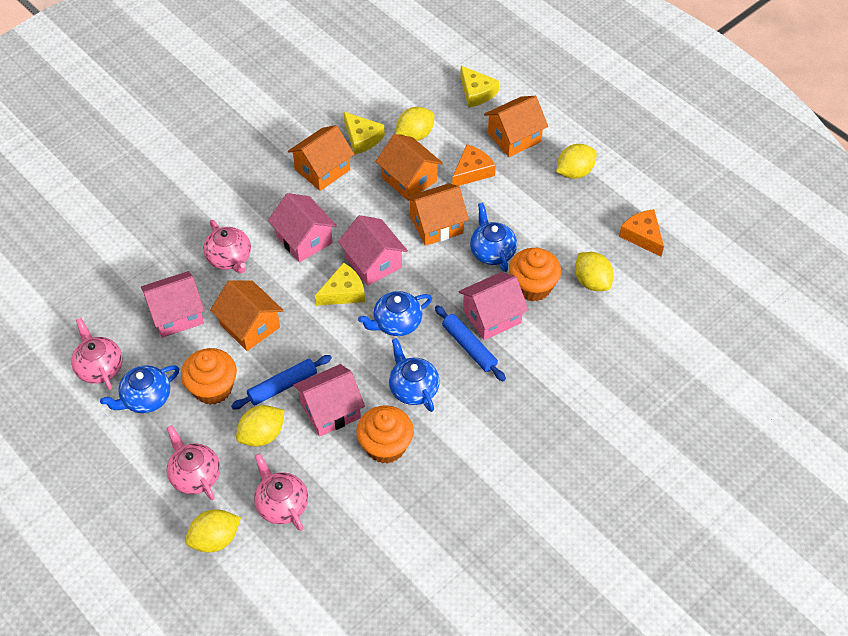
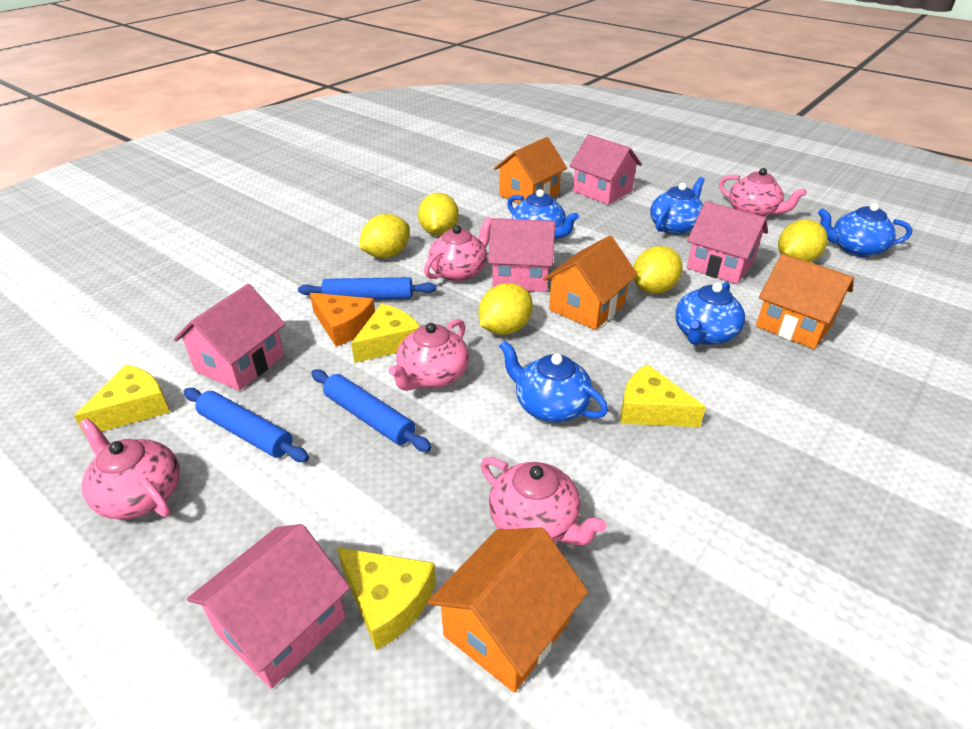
blue rolling pin: [231,355,332,409] [435,305,506,381] = 2 -> [183,388,309,462] [298,277,436,299] [311,369,432,452] = 3
blue teapot: [100,365,179,413] [358,291,432,336] [389,338,440,412] [470,203,517,272] = 4 -> [499,340,608,422] [507,189,579,239] [650,177,705,235] [675,282,745,345] [818,203,912,257] = 5
orange cheese: [452,144,496,186] [619,209,664,257] = 2 -> [310,293,375,347] = 1
orange cupcake: [181,348,237,405] [356,405,414,464] [509,248,561,302] = 3 -> none = 0
orange house: [210,280,284,351] [288,125,354,191] [376,134,443,201] [405,183,469,246] [484,96,548,157] = 5 -> [428,527,588,693] [494,137,567,203] [543,236,638,330] [756,253,854,349] = 4
pink teapot: [71,318,123,390] [167,425,220,500] [203,220,251,273] [254,453,308,531] = 4 -> [80,418,180,520] [389,319,469,391] [424,217,492,282] [481,457,607,545] [719,168,807,217] = 5
yellow cheese: [315,263,365,306] [344,112,385,155] [460,66,499,108] = 3 -> [74,365,170,436] [337,547,436,650] [351,304,420,363] [621,364,706,427] = 4

